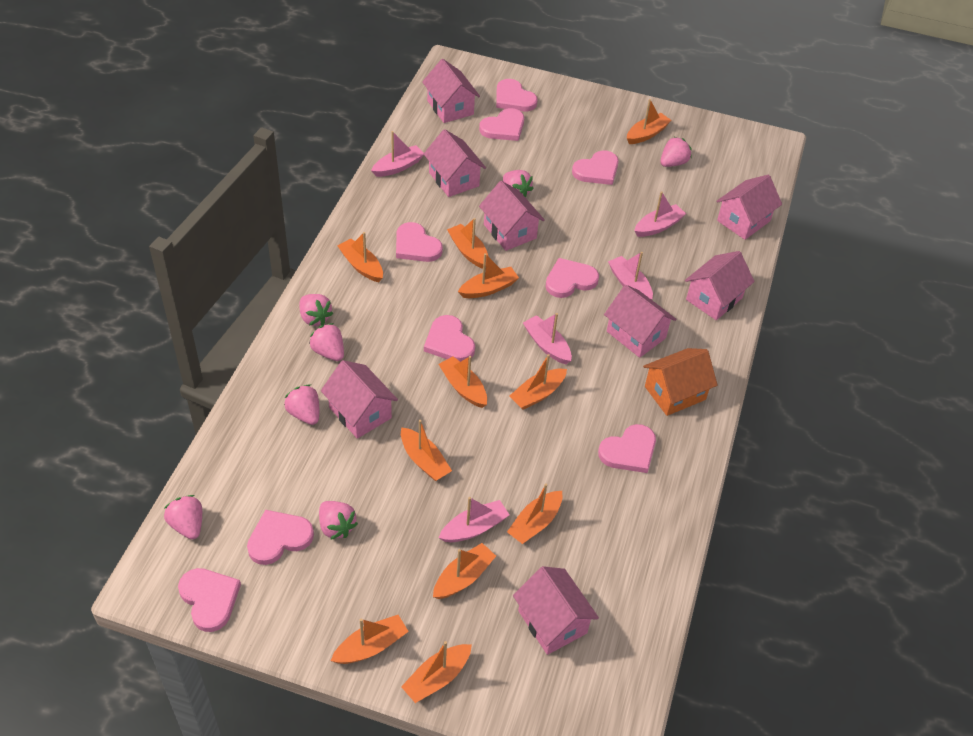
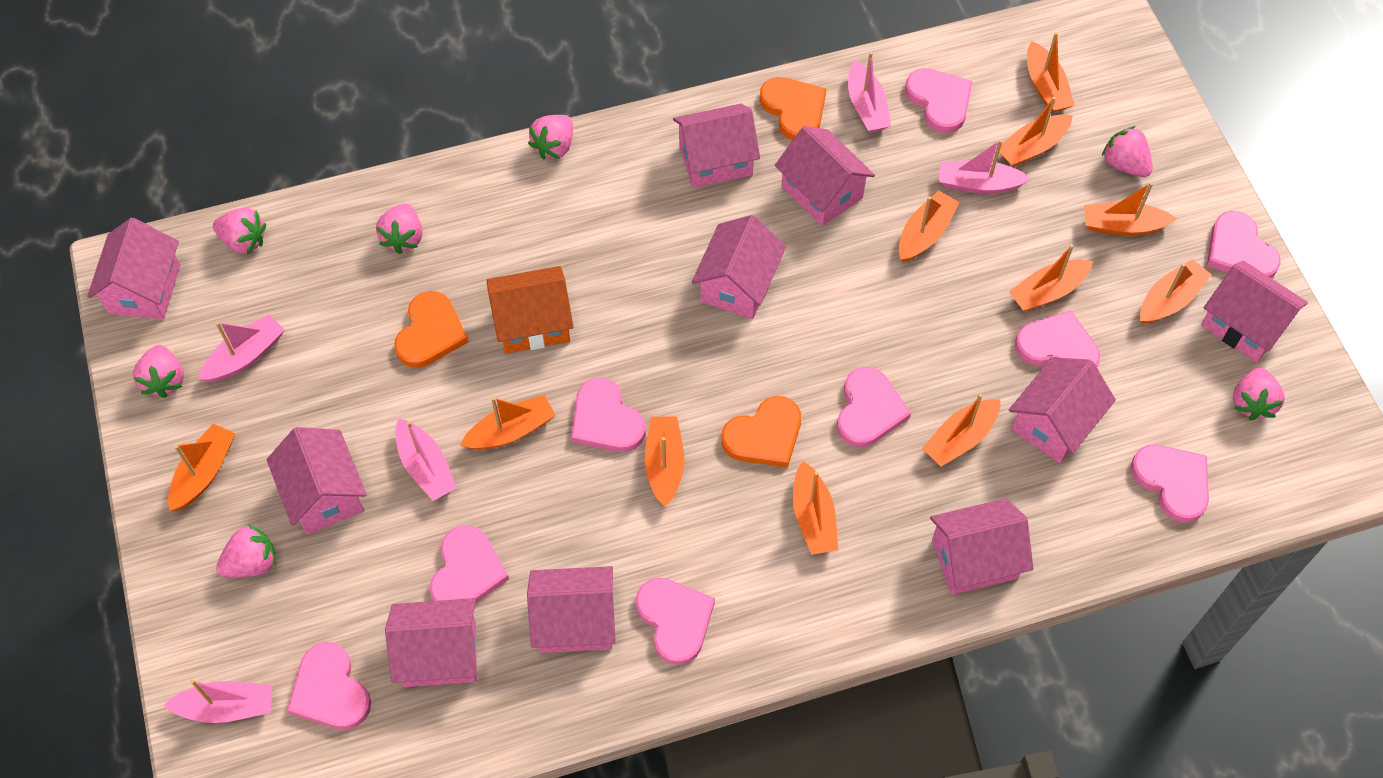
orange heart: none = 0 -> [394,291,469,368] [722,396,801,468] [760,77,826,140] = 3
pink house: [321,360,398,439] [422,59,480,123] [424,129,486,197] [479,181,545,251] [513,566,599,655] [604,285,677,358] [685,251,755,320] [716,175,782,240] = 8 -> [87,218,180,319] [266,427,367,534] [385,598,477,687] [527,566,616,653] [673,104,760,188] [692,215,786,319] [775,126,875,226] [930,498,1034,595] [1009,357,1116,463] [1201,261,1308,362] = 10

